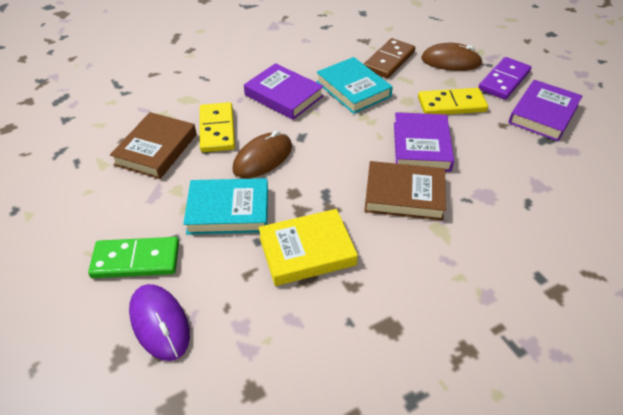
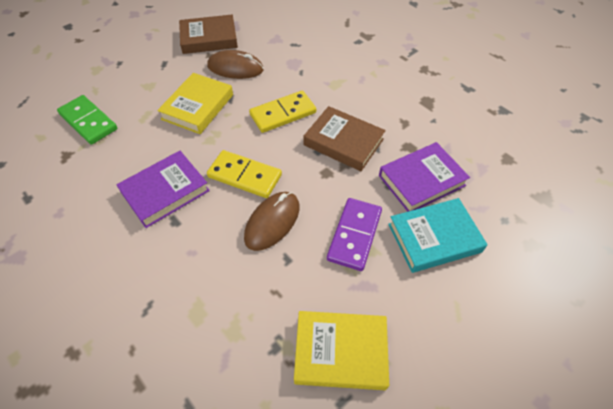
brown domino: [364,38,415,78] = 1 -> none = 0
purple book: [244,63,324,120] [394,112,454,172] [508,80,582,141] = 3 -> [117,151,210,228] [379,142,470,212] = 2
purple mouse: [129,284,190,361] = 1 -> none = 0
turquoise book: [183,178,268,235] [316,57,393,114] = 2 -> [388,198,488,273] = 1
yellow book: [258,209,358,286] = 1 -> [157,73,233,134] [294,311,389,390] = 2

